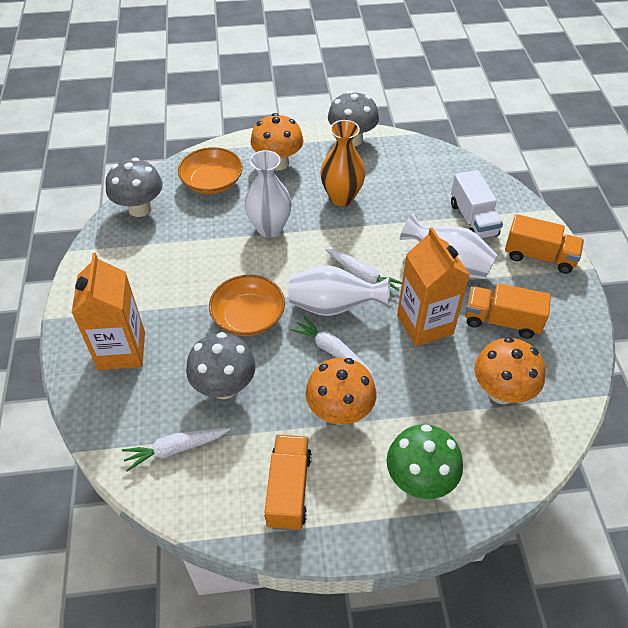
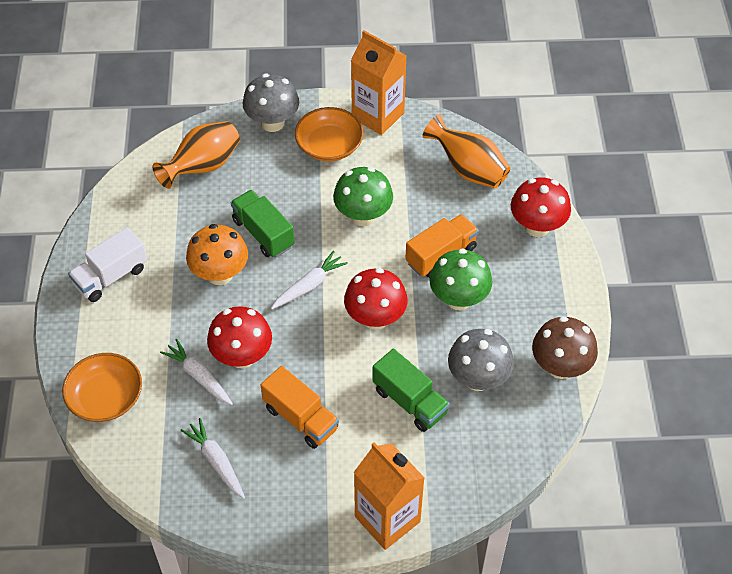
brown mushroom: none = 0 -> [532,316,598,379] = 1
green mushroom: [387,424,463,499] = 1 -> [333,167,393,226] [429,248,492,310] = 2
green truck: none = 0 -> [231,190,295,257] [373,349,450,432] = 2
grey mushroom: [106,157,163,217] [186,332,256,399] [328,91,379,146] = 3 -> [243,74,299,132] [448,329,514,391] = 2
orange mushroom: [251,113,303,170] [305,358,376,425] [474,337,546,404] = 3 -> [186,224,248,285] = 1
orange truck: [264,435,312,531] [465,283,551,339] [505,214,584,274] = 3 -> [261,366,339,449] [405,214,479,278] = 2
orange vase: [320,120,365,206] = 1 -> [152,121,240,189] [423,114,510,188] = 2
red mushroom: none = 0 -> [207,306,272,368] [344,268,408,330] [511,177,571,237] = 3
white vase: [245,150,292,238] [288,265,390,316] [400,213,497,279] = 3 -> none = 0

